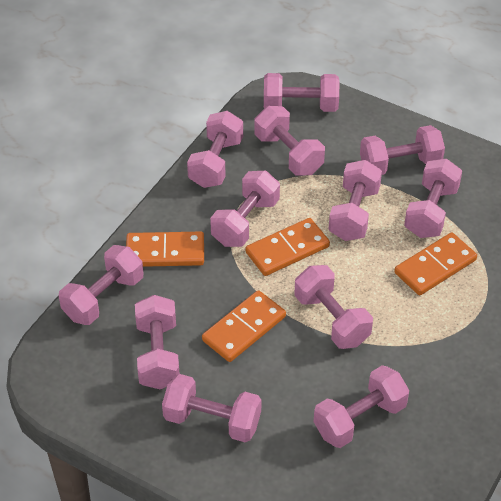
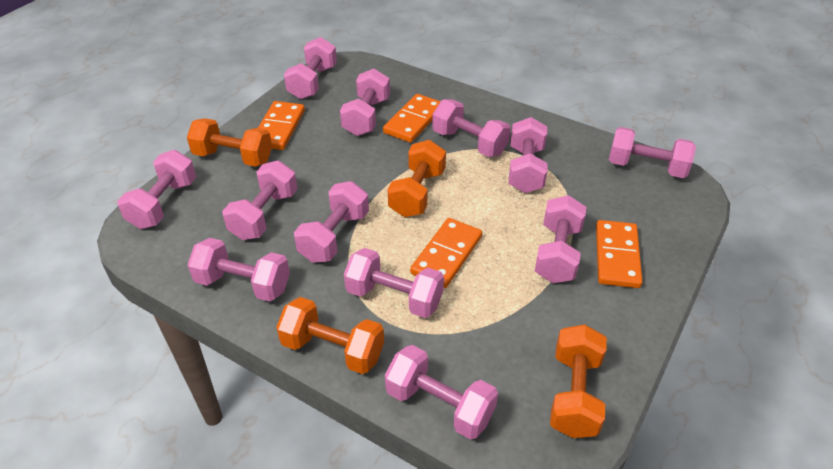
orange dumbbell: none = 0 -> [187,118,272,167] [276,297,384,374] [388,140,446,217] [550,325,607,438] = 4

